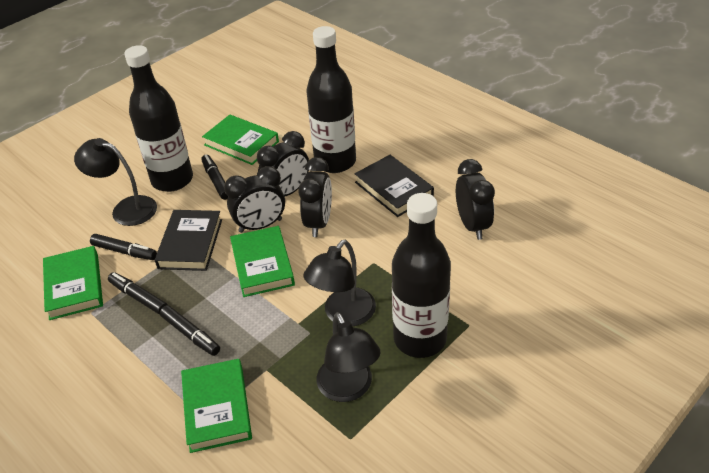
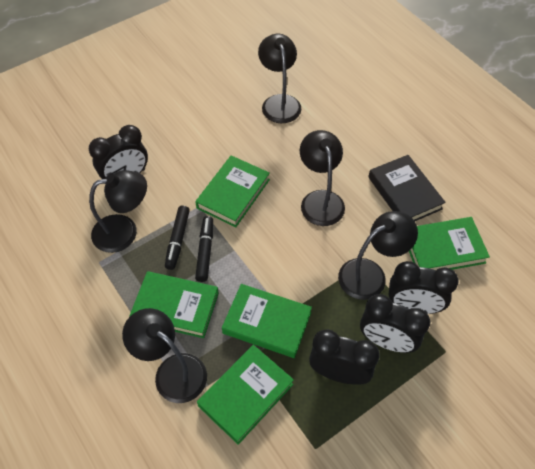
black book: [155,210,222,271] [355,155,434,217] = 2 -> [368,155,446,221] = 1
black bottle: [124,45,193,192] [306,26,356,173] [392,193,451,358] = 3 -> none = 0
black lamp: [74,138,157,226] [303,240,376,326] [316,312,380,402] = 3 -> [89,170,147,253] [122,308,207,403] [258,34,301,123] [300,130,345,226] [338,211,418,300] = 5
black marker: [90,234,157,260] [108,272,168,314] [160,305,220,356] [201,154,228,200] = 4 -> [165,206,190,270] [195,216,213,282] = 2
green book: [43,246,103,320] [181,359,252,453] [202,115,279,165] [230,226,295,297] = 4 -> [129,271,219,338] [195,155,270,227] [197,345,294,445] [222,284,312,358] [409,217,490,270] = 5

